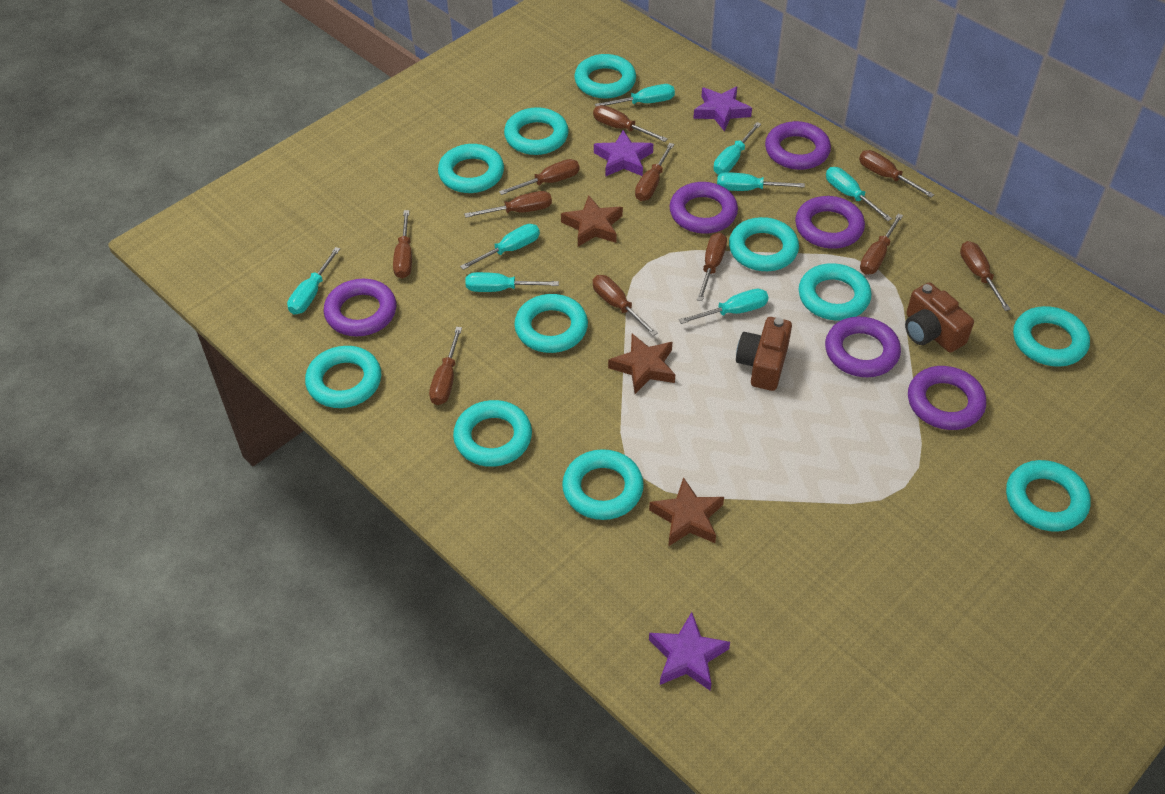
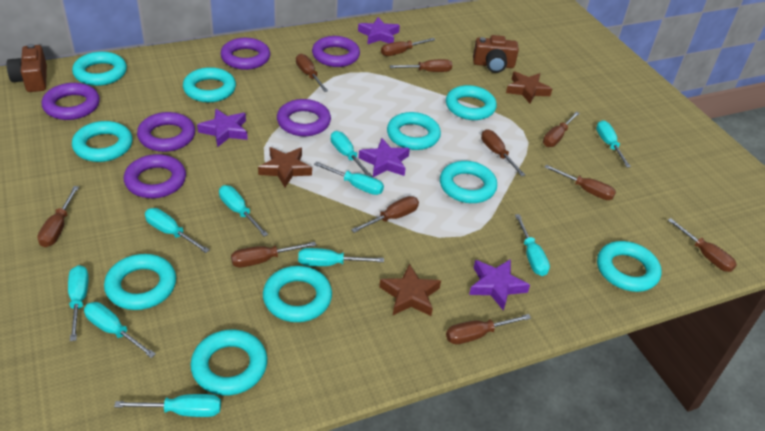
purple star: [594,130,653,177] [649,612,730,690] [693,87,752,131] = 3 -> [197,109,248,147] [358,17,400,44] [359,138,410,177] [469,259,530,311] = 4
turquoise ring: [305,346,381,408] [438,144,504,193] [453,400,532,467] [504,107,569,155] [514,294,588,353] [562,449,644,520] [574,54,636,99] [729,217,799,271] [799,263,871,321] [1006,460,1091,532] [1013,306,1090,367] = 11 -> [72,51,127,86] [72,121,132,162] [104,254,176,310] [183,67,236,102] [190,330,267,395] [263,266,332,322] [387,112,441,150] [440,161,497,203] [446,85,497,120] [597,241,661,292] = 10
turquoise screwdriver: [287,247,340,315] [460,224,540,270] [465,272,559,292] [595,84,675,106] [679,289,769,324] [713,122,761,175] [717,172,805,191] [826,167,892,221] = 8 -> [68,265,89,341] [84,302,156,358] [114,394,221,417] [145,208,210,253] [219,185,268,237] [298,248,384,266] [314,162,384,195] [331,131,372,177] [515,214,550,276] [596,120,631,168] = 10

